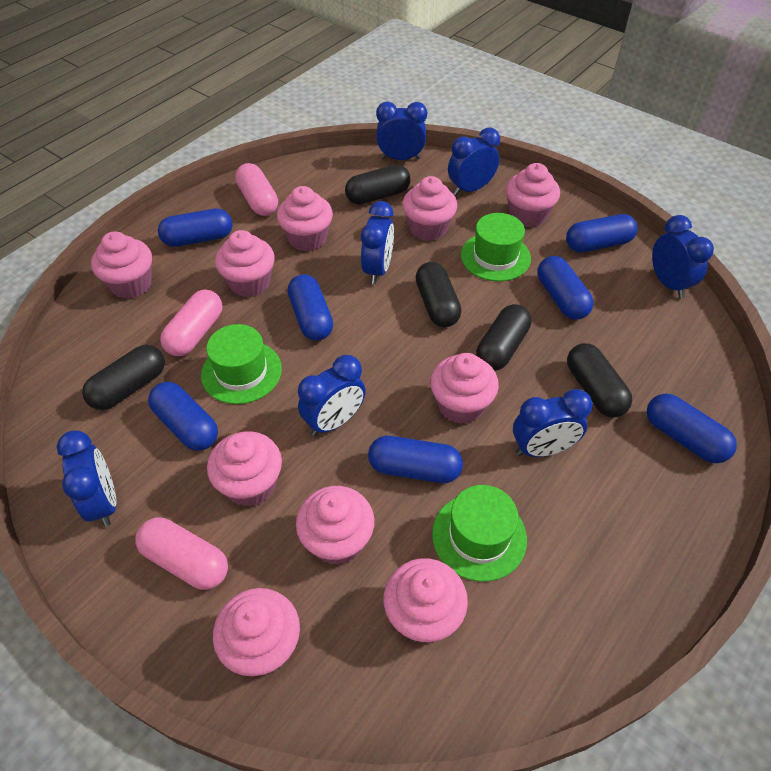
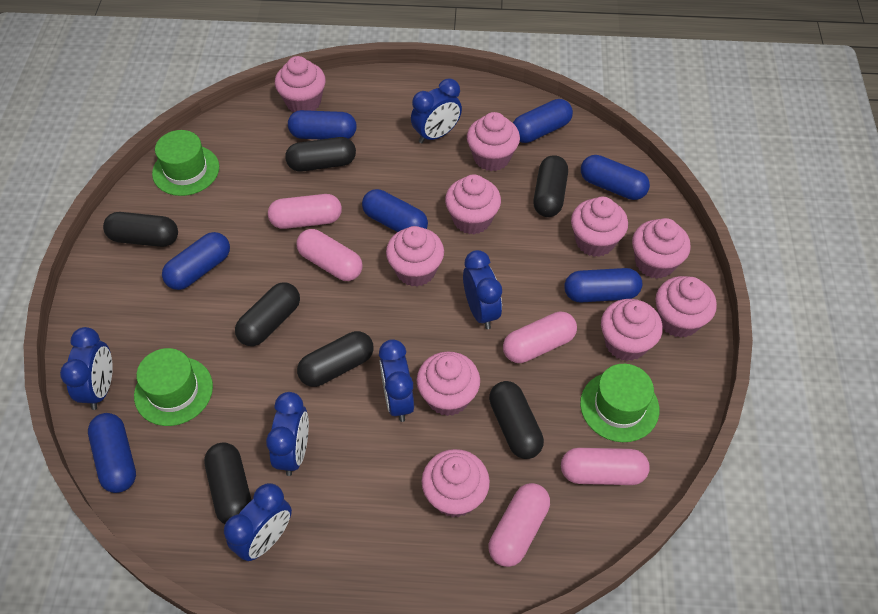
black capsule: [82,345,165,410] [345,165,411,205] [416,262,462,327] [476,304,531,371] [567,343,632,417] = 5 -> [103,212,178,247] [204,442,252,524] [235,282,300,346] [285,137,356,172] [297,331,374,387] [489,381,544,459] [533,155,568,217] = 7
blue clock: [56,430,117,527] [298,355,366,436] [361,201,394,284] [376,102,427,160] [448,128,500,196] [513,389,593,457] [652,215,714,298] = 7 -> [60,327,113,410] [224,483,292,561] [266,392,309,476] [379,339,414,422] [411,79,462,143] [463,250,502,329] = 6
pink capsule: [136,518,228,590] [160,290,222,356] [235,163,278,216] = 3 -> [268,194,342,229] [296,229,363,281] [489,483,550,567] [503,311,577,363] [561,448,650,485] = 5

